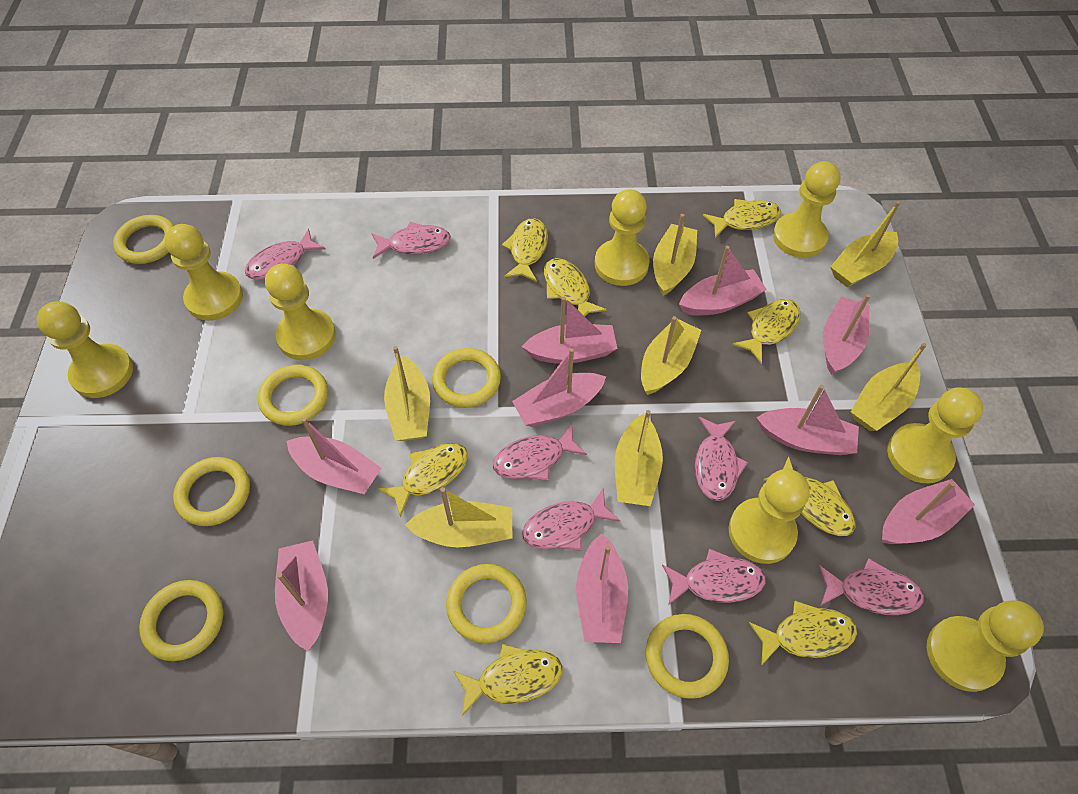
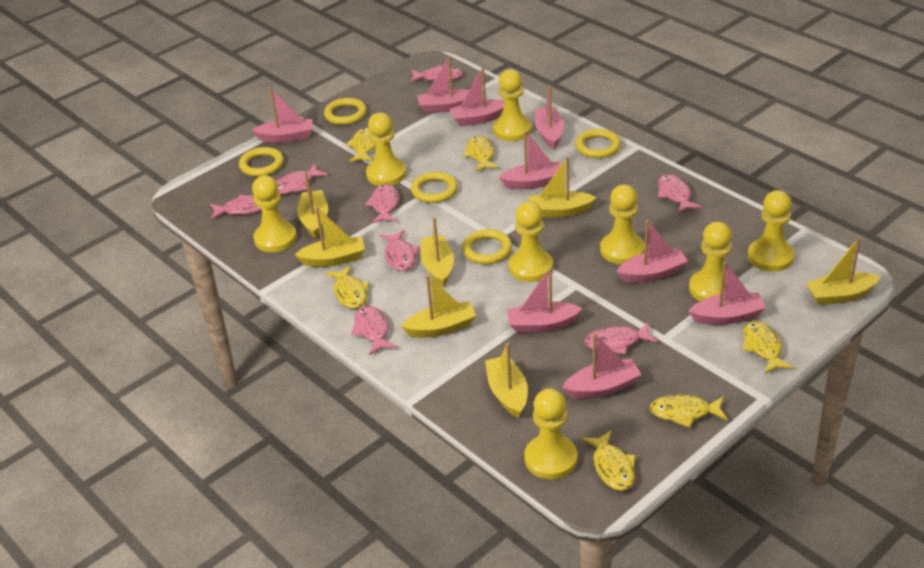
pink fish: [245,229,325,280] [371,222,451,259] [493,424,587,481] [522,488,620,551] [662,548,766,605] [695,417,748,501] [818,558,924,615] = 7 -> [210,195,262,220] [276,163,328,195] [351,306,397,355] [365,184,399,223] [379,230,420,271] [409,65,463,82] [585,322,658,355] [658,174,702,213] = 8
yellow fish: [378,443,468,517] [453,644,562,716] [502,218,548,282] [544,258,607,316] [703,199,781,238] [732,299,801,364] [749,601,857,666] [764,456,856,536] = 8 -> [326,265,369,309] [346,127,375,162] [462,136,499,172] [582,431,636,491] [650,394,728,428] [742,321,794,374] = 6
yellow ring: [113,215,174,264] [139,580,223,661] [173,457,250,526] [258,365,328,426] [432,348,501,408] [446,564,527,643] [646,614,729,699] = 7 -> [239,147,284,177] [324,98,367,125] [411,172,458,203] [462,229,512,264] [575,129,621,158] = 5

